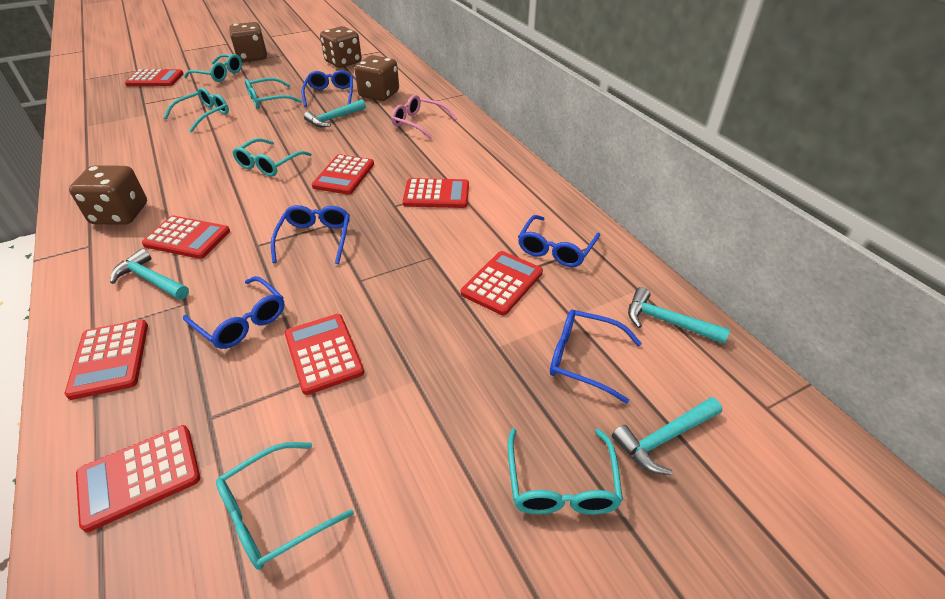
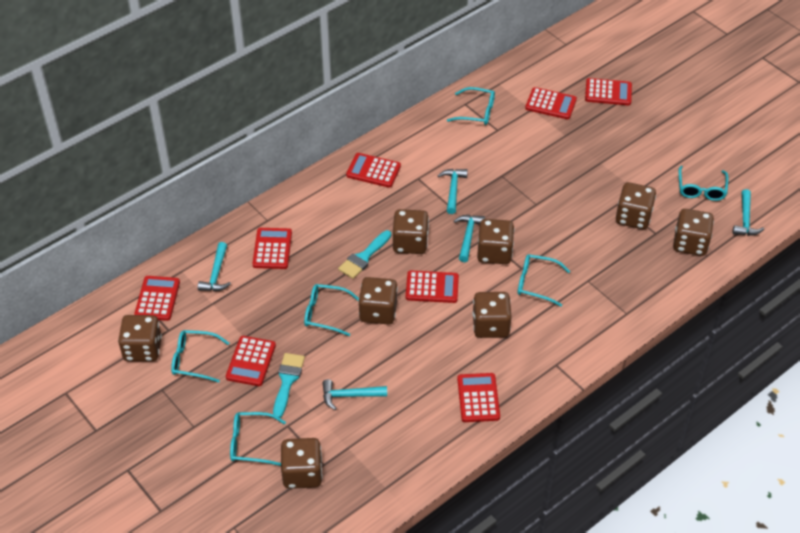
blue glasses: [183,276,285,349] [271,205,350,264] [302,70,353,107] [518,215,600,267] [550,309,642,404] = 5 -> none = 0
brown dice: [69,165,147,225] [230,22,267,62] [320,26,362,68] [354,55,399,101] = 4 -> [118,315,162,362] [281,438,323,489] [358,277,398,325] [393,209,429,254] [472,292,512,338] [477,219,514,264] [616,182,656,229] [673,209,714,256] = 8
pink glasses: [392,95,457,140] = 1 -> none = 0
turquoise brush: none = 0 -> [273,353,305,418] [338,230,392,279] = 2
turquoise hammer: [110,248,189,300] [304,99,366,127] [612,397,722,475] [628,287,730,344] = 4 -> [198,242,231,291] [323,379,387,410] [438,169,468,214] [454,215,485,262] [733,189,764,236] = 5

